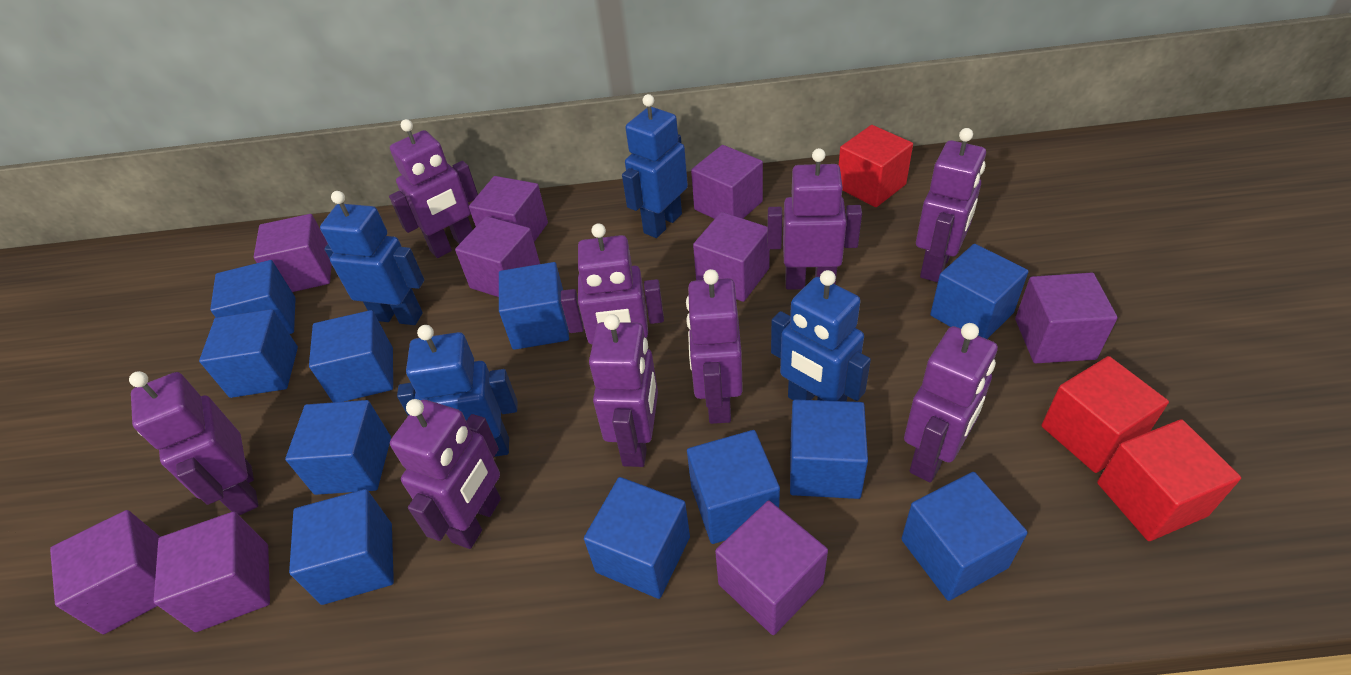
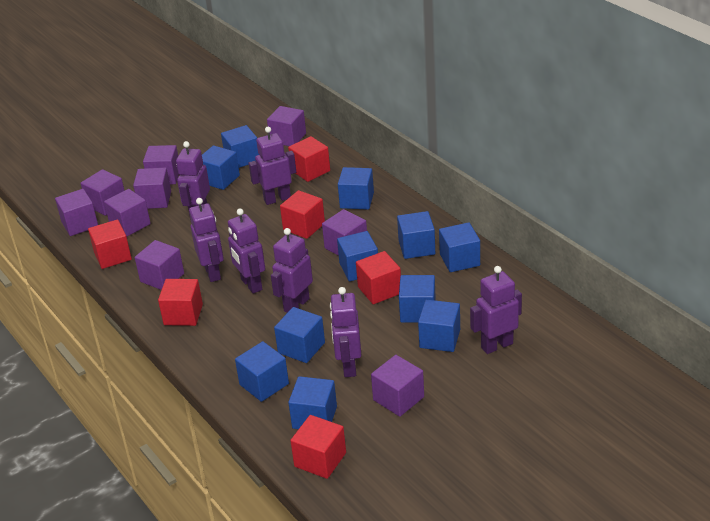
blue robot: [320,191,424,325] [397,325,517,457] [622,94,688,238] [771,270,871,401] = 4 -> none = 0
purple robot: [129,371,258,515] [389,119,478,258] [390,399,501,549] [561,223,664,349] [589,314,658,467] [686,269,743,424] [767,148,862,289] [904,323,998,482] [916,128,986,282] = 9 -> [176,141,210,220] [189,198,224,282] [228,208,265,294] [249,127,296,205] [271,228,313,313] [330,287,361,377] [470,266,522,354] = 7
red cube: [839,125,913,207] [1041,356,1169,473] [1097,419,1241,541] = 3 -> [88,219,132,269] [158,279,203,326] [280,190,325,239] [288,136,330,182] [290,415,346,479] [356,251,401,304] = 6

